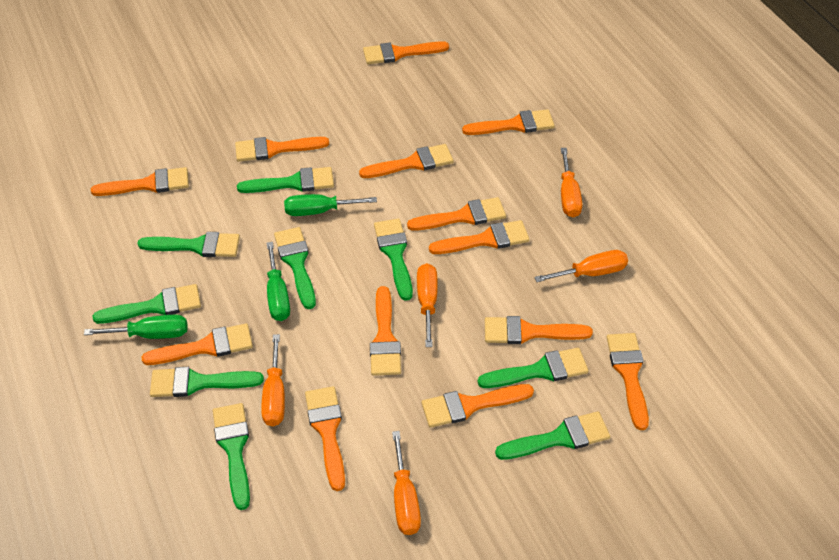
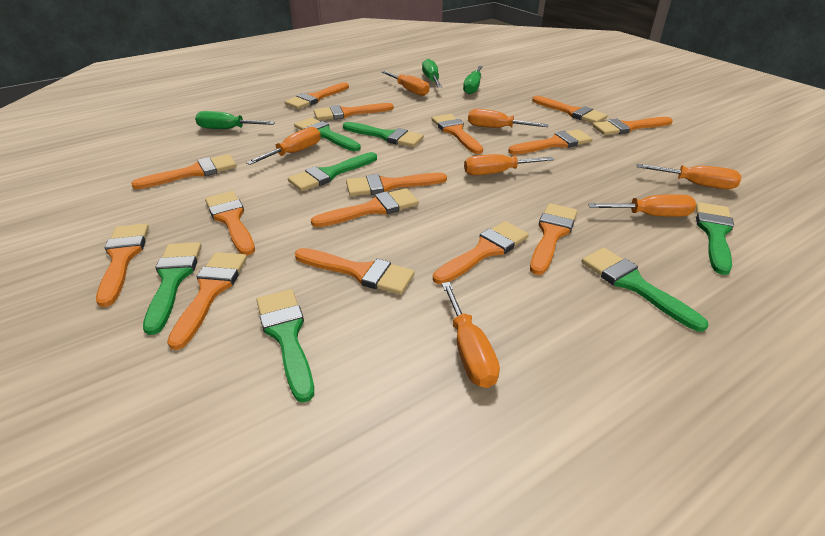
green brush: [92,284,201,324] [137,232,240,257] [150,367,264,397] [213,403,250,510] [237,167,334,193] [274,227,316,309] [374,219,413,301] [478,348,589,388] [495,411,610,460] = 9 -> [143,242,201,335] [256,289,314,403] [288,152,377,191] [294,117,361,151] [343,122,424,147] [581,248,708,332] [696,202,734,275] = 7
orange brush: [91,167,189,196] [141,323,253,365] [235,137,329,162] [305,386,345,491] [359,144,454,178] [363,41,449,64] [370,286,401,376] [407,197,506,231] [422,384,534,428] [429,220,530,254] [462,109,555,135] [485,316,593,344] [607,333,649,430] = 13 -> [96,223,149,307] [131,154,237,189] [167,252,247,350] [205,191,255,256] [285,82,349,109] [295,248,415,295] [311,188,419,227] [314,103,394,120] [346,173,447,196] [432,114,483,154] [433,221,529,284] [508,129,593,155] [530,203,577,275] [532,96,608,123] [592,117,673,135] = 15
orange screwdriver: [261,334,285,426] [392,431,421,535] [417,263,438,347] [534,250,628,282] [561,148,582,217] = 5 -> [246,127,321,165] [382,71,429,96] [442,282,500,388] [464,154,554,175] [468,109,549,128] [588,194,696,217] [637,164,741,189] = 7

